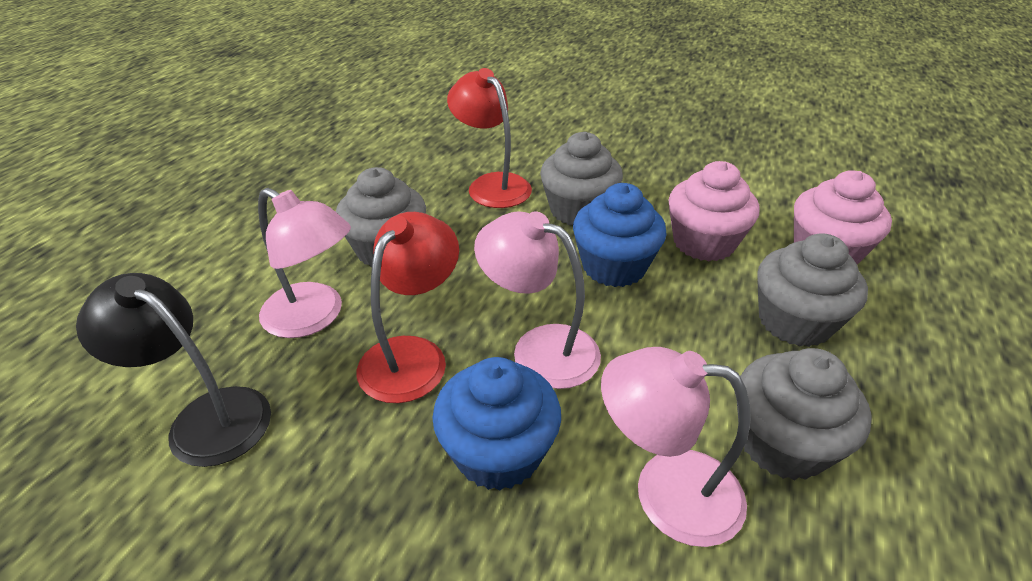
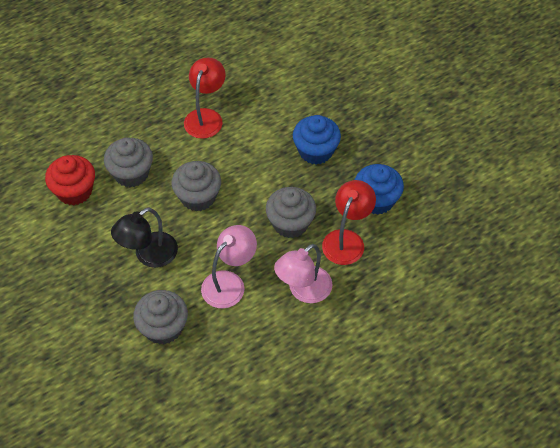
pink cupcake: [668,161,759,261] [794,170,892,265] = 2 -> none = 0
pink lamp: [258,188,351,338] [474,211,601,389] [601,347,751,547] = 3 -> [201,225,257,308] [274,244,333,303] = 2
red cupcake: none = 0 -> [45,155,95,205] = 1

